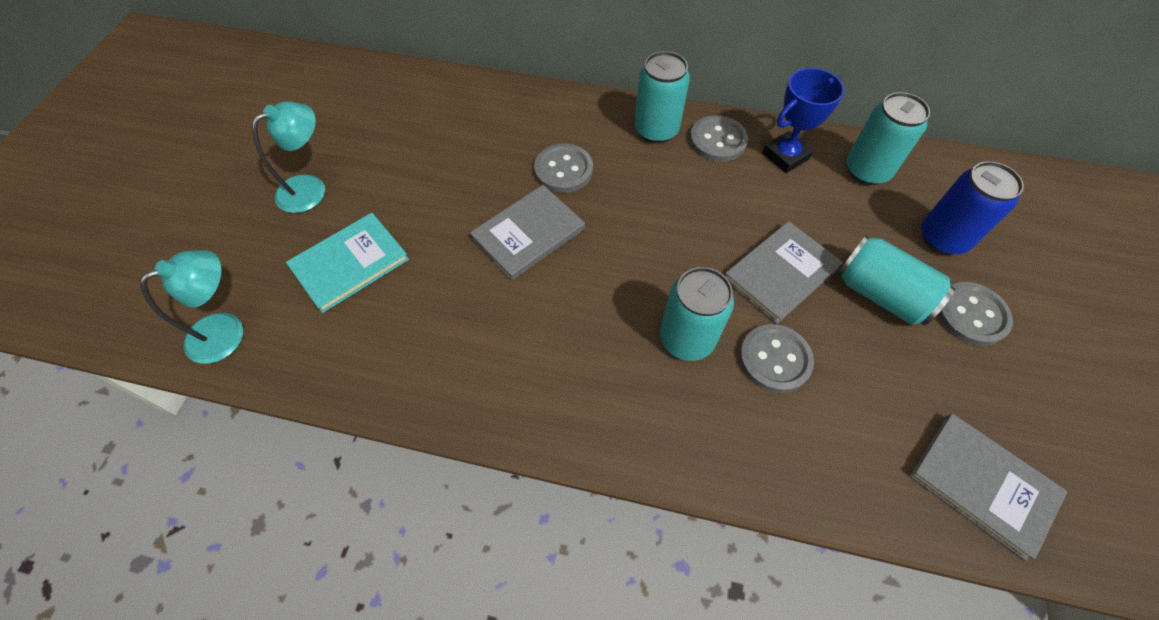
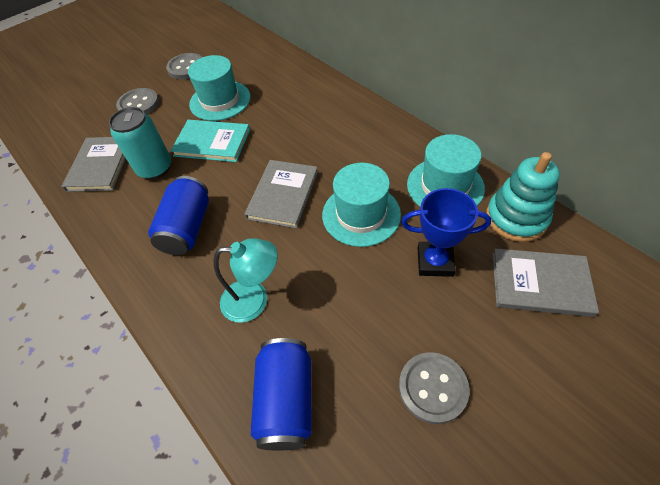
blue can: [921,161,1024,255] = 1 -> [148,176,209,255] [251,338,312,451] = 2
grey button: [534,144,593,193] [690,115,748,162] [739,324,814,393] [938,282,1013,346] = 4 -> [116,88,159,115] [166,53,202,79] [399,352,470,424] = 3
turquoise can: [634,51,690,143] [660,267,734,361] [837,236,955,325] [846,92,930,185] = 4 -> [109,107,171,179] = 1
turquoise hat: none = 0 -> [188,55,250,121] [322,163,401,247] [407,134,485,207] = 3
turquoise lamp: [140,250,243,364] [252,101,325,213] = 2 -> [213,238,278,323] = 1
turquoise stacking toy: none = 0 -> [486,152,560,242] = 1

